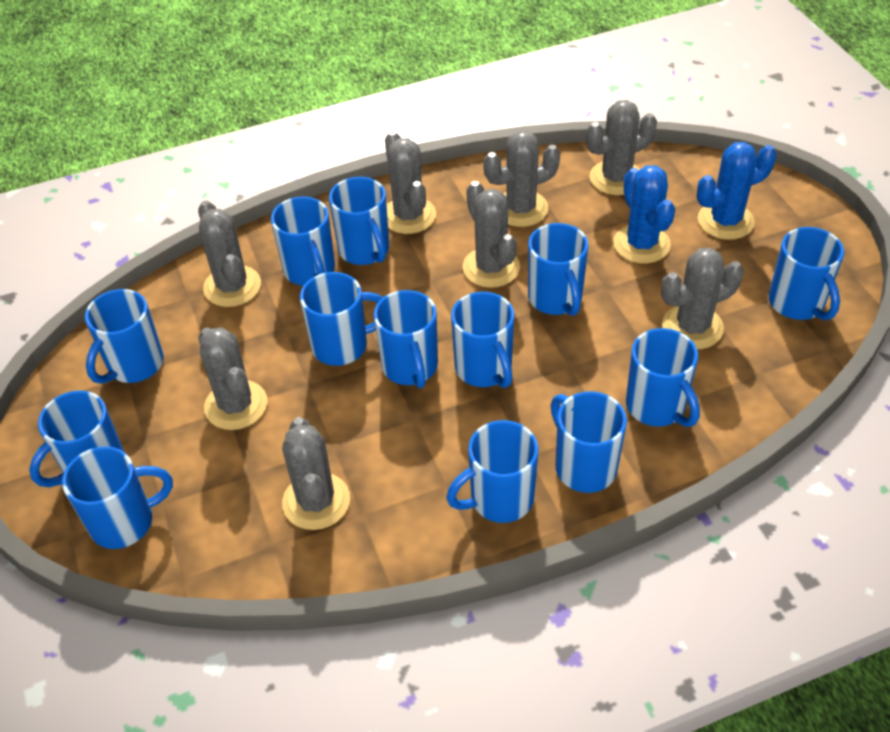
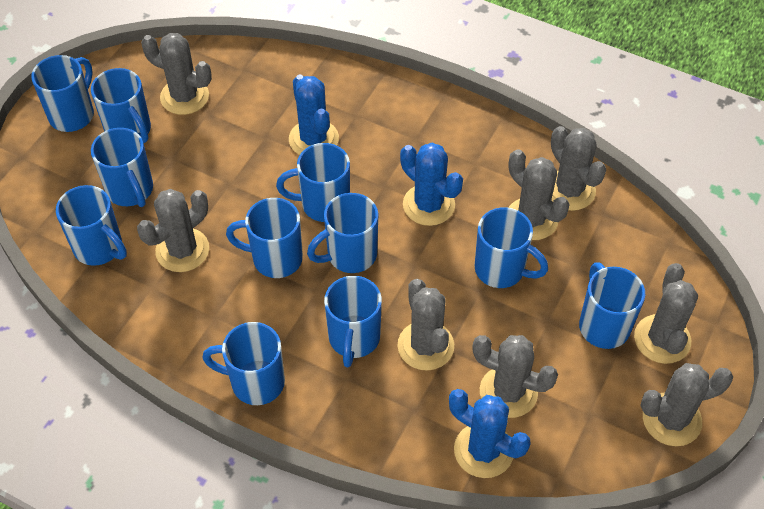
blue cactus: [613,165,675,263] [697,142,776,240] = 2 -> [289,75,339,155] [400,143,463,226] [449,389,531,478] = 3
blue mug: [29,390,124,487] [62,446,173,549] [85,289,164,384] [271,197,335,286] [300,272,383,366] [329,177,389,265] [374,290,438,388] [446,420,538,523] [451,292,514,388] [528,223,588,316] [551,391,627,493] [626,328,700,427] [769,227,844,321] = 13 -> [31,55,94,132] [56,185,127,266] [91,68,151,143] [91,128,153,207] [202,322,285,405] [226,198,303,278] [276,143,350,222] [307,193,378,273] [324,276,382,367] [475,207,548,288] [579,262,645,349] = 11

